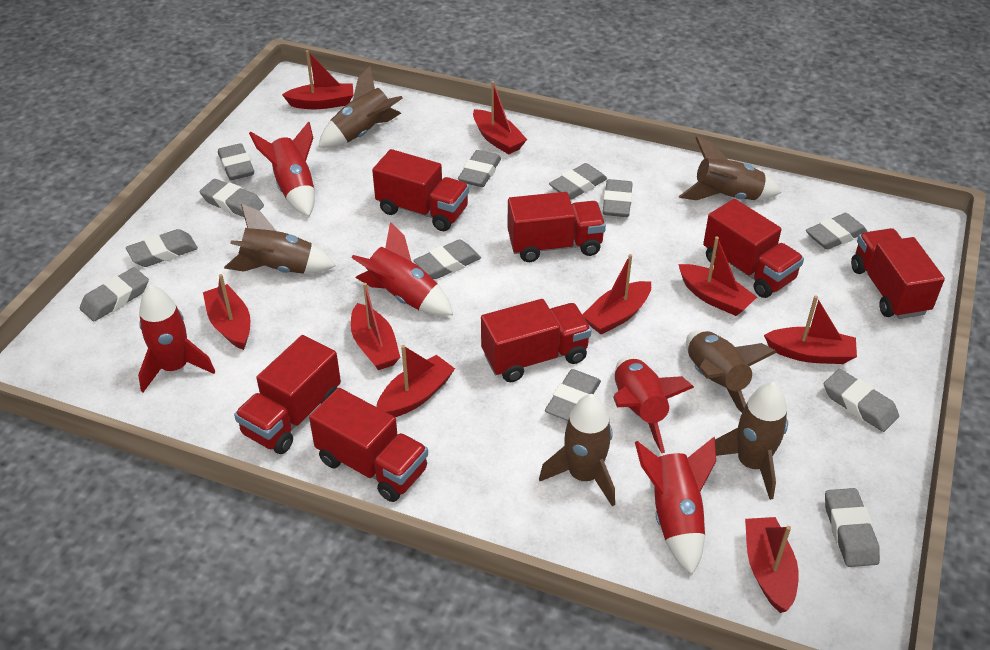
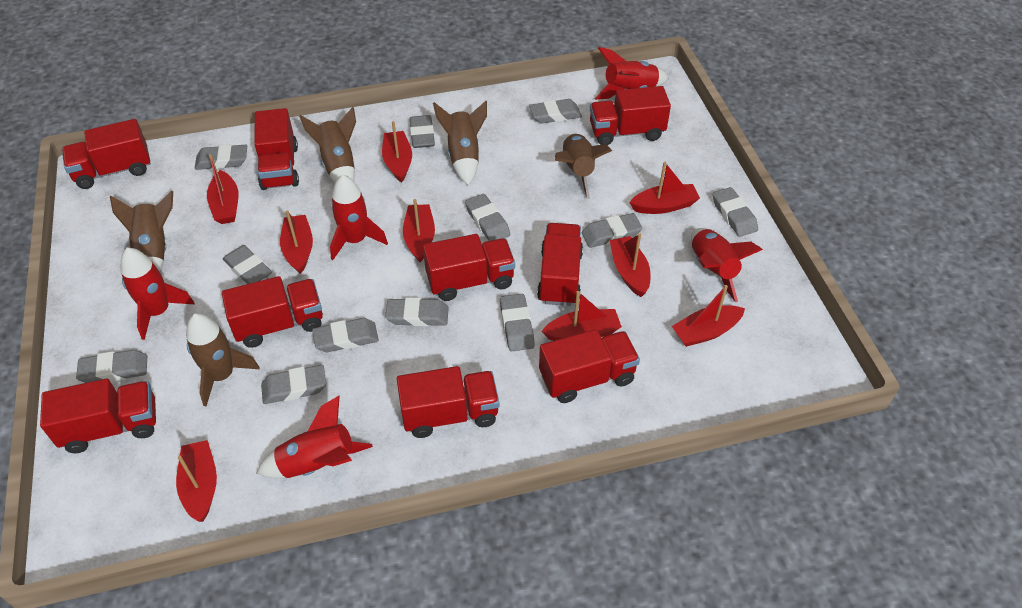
brown rocket: [224,203,335,274] [318,66,403,148] [539,394,615,507] [679,136,781,200] [686,330,777,413] [715,382,788,500] = 6 -> [110,191,173,272] [186,313,260,406] [299,107,356,183] [433,101,487,186] [555,134,612,199] = 5
red truck: [234,335,341,454] [309,388,428,502] [372,149,469,231] [481,299,592,382] [507,192,606,262] [703,199,804,298] [851,228,945,319] = 7 -> [40,379,156,453] [62,119,151,189] [222,276,323,348] [254,108,299,190] [397,366,499,438] [423,234,515,301] [537,223,583,306] [539,329,640,403] [590,86,671,145] = 9

